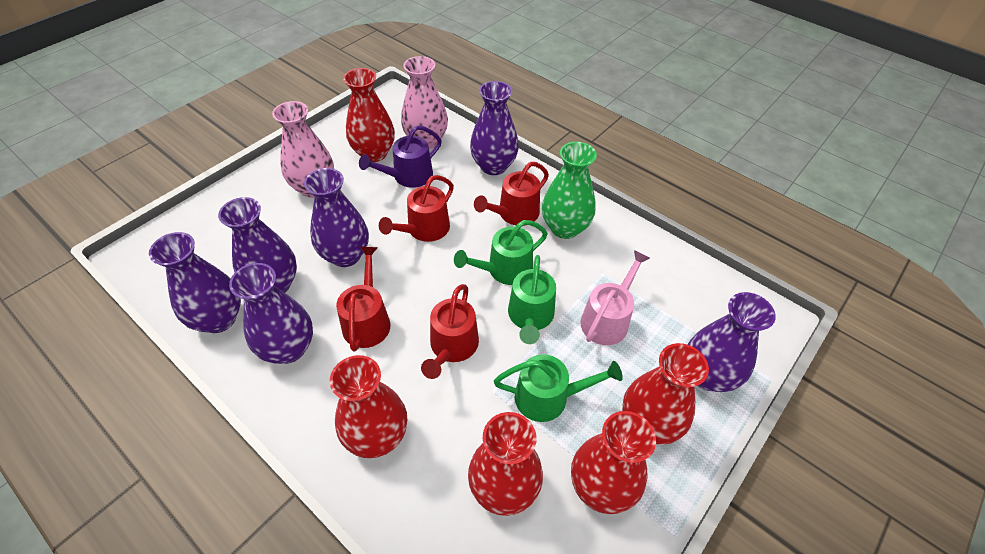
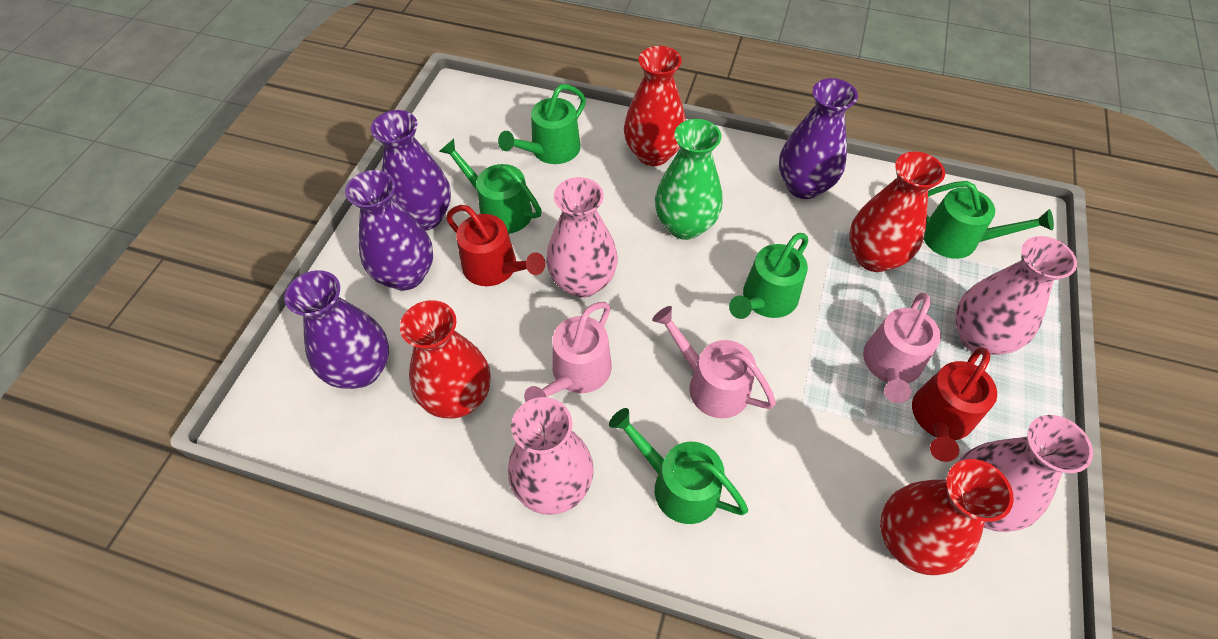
green watering can: [454,220,548,285] [494,354,623,422] [508,255,556,344] = 3 -> [439,139,542,234] [498,84,586,164] [609,408,748,524] [729,233,808,319] [924,181,1054,259] = 5
pink vase: [272,101,334,198] [401,56,448,149] = 2 -> [508,397,594,515] [546,177,618,298] [955,236,1077,355] [958,415,1093,532] = 4
pink watering can: [580,250,650,345] = 1 -> [524,302,612,402] [652,306,776,418] [863,293,941,403] = 3
purple vase: [149,232,241,333] [218,197,297,293] [229,263,313,364] [304,168,369,267] [470,81,519,175] [688,292,776,392] = 6 -> [284,270,389,389] [345,170,433,290] [370,110,451,231] [779,78,858,199] = 4
purple watering can: [359,125,442,188] = 1 -> none = 0
red vase: [330,355,407,458] [343,68,395,162] [468,412,543,516] [571,411,656,514] [622,343,709,445] = 5 -> [400,300,491,419] [624,46,686,166] [849,152,945,272] [880,459,1014,575] = 4
red watering can: [336,247,390,352] [379,175,454,242] [421,284,479,379] [474,162,549,225] = 4 -> [446,205,545,286] [912,347,997,462] = 2

